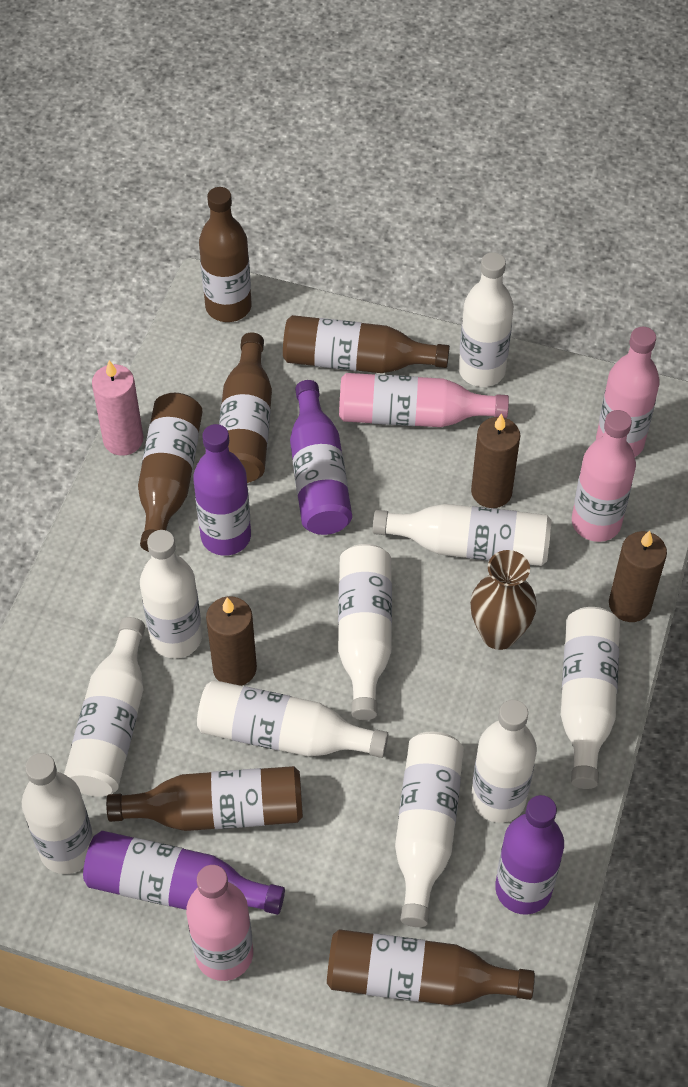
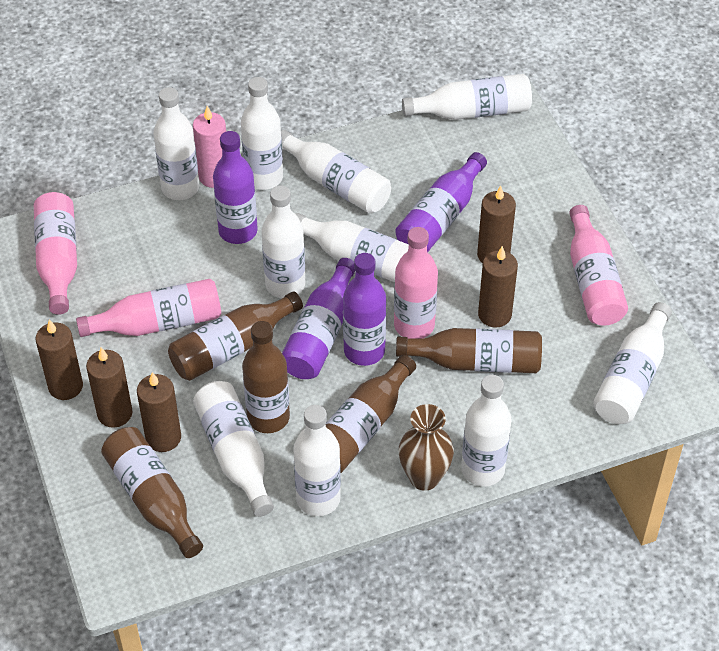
brown bottle: [106,766,303,831] [138,393,203,552] [199,187,252,322] [219,333,272,483] [283,315,450,373] [327,929,535,1005] = 6 -> [101,427,203,558] [168,291,303,381] [242,321,290,433] [326,355,416,473] [396,328,542,373] = 5
brown candle: [206,596,257,686] [471,414,520,508] [609,531,667,622] = 3 -> [35,319,83,400] [86,347,132,428] [137,372,181,452] [477,186,516,263] [478,246,518,328] = 5

